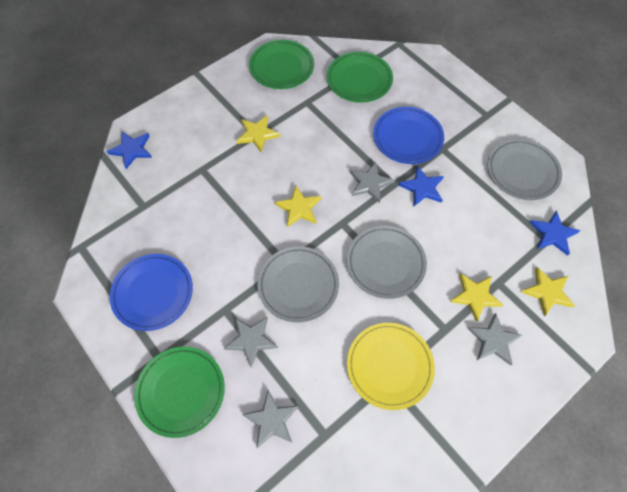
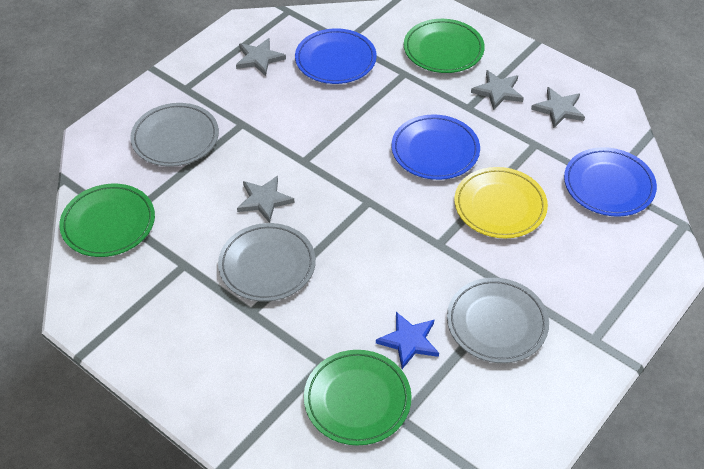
blue plate: [110,254,193,331] [373,107,444,164] = 2 -> [295,28,377,84] [392,115,480,180] [564,147,657,217] = 3
blue star: [107,132,152,169] [399,166,444,206] [529,211,580,256] = 3 -> [376,312,439,369] = 1
yellow star: [237,115,280,153] [275,186,321,227] [450,273,503,322] [522,267,575,316] = 4 -> none = 0

